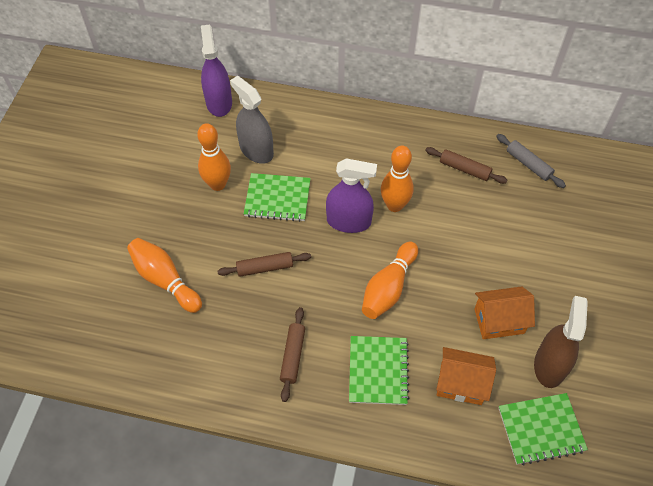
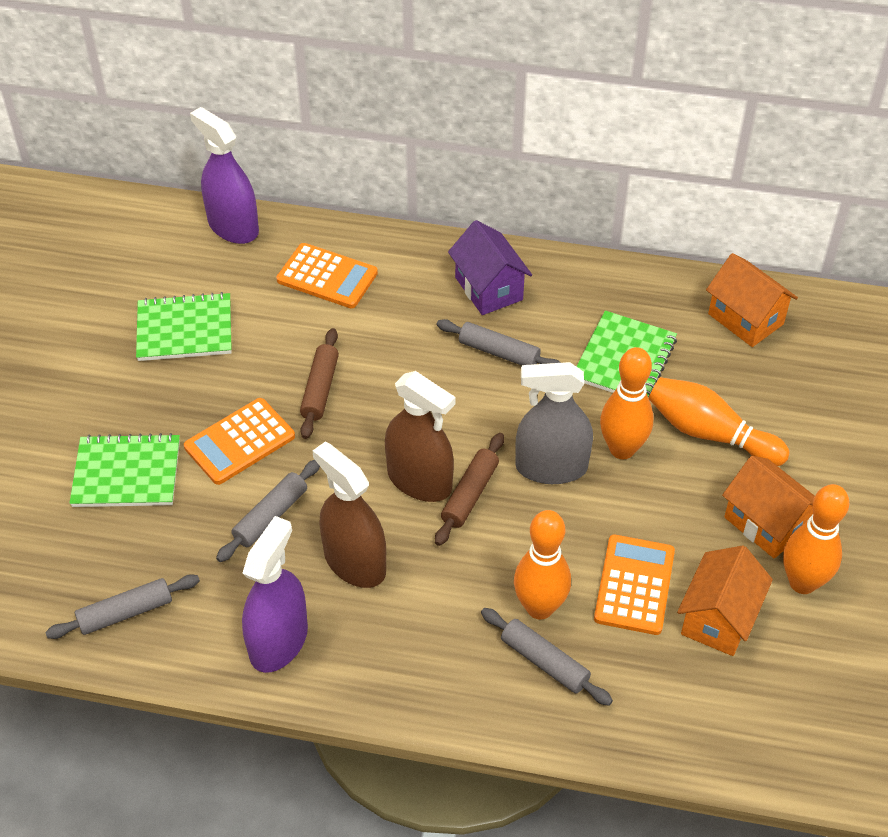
brown rolling pin: [217,252,311,277] [280,307,305,402] [425,147,507,184] = 3 -> [300,328,339,439] [435,433,504,546] = 2
brown spray bottle: [534,296,588,388] = 1 -> [312,442,386,588] [385,371,455,502] = 2
grey rolling pin: [496,134,566,188] = 1 -> [45,574,200,639] [216,460,320,562] [437,319,561,365] [481,608,613,706] = 4
orange calculator: none = 0 -> [184,398,295,485] [276,243,378,308] [594,534,675,635] = 3
orange house: [436,347,496,405] [474,286,535,339] = 2 -> [677,546,773,656] [706,253,798,347] [722,456,815,559] = 3
purple house: none = 0 -> [448,220,532,315] = 1

